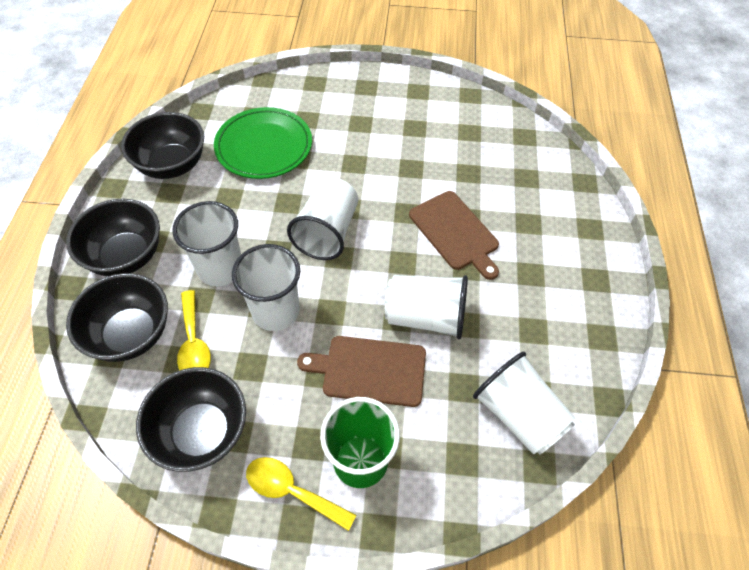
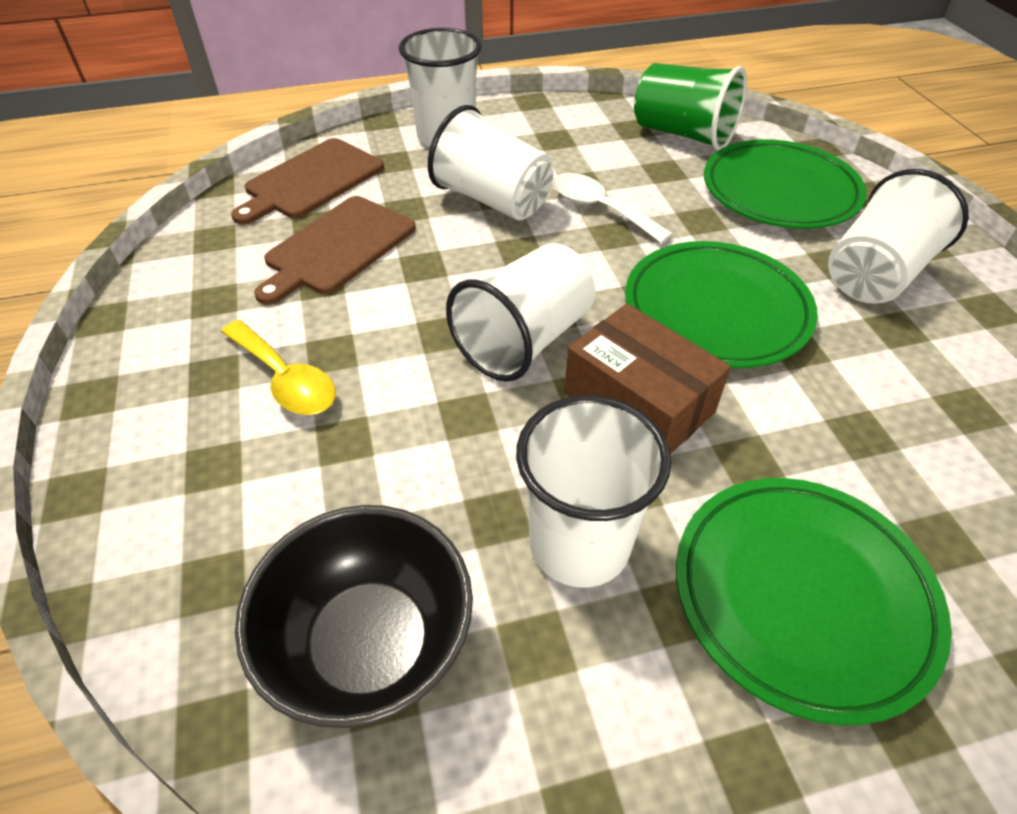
black bowl: [66,199,160,276] [66,273,168,362] [121,112,204,179] [136,367,246,472] = 4 -> [235,505,473,728] = 1
brown box: none = 0 -> [564,304,731,454] = 1
green plate: [214,107,312,179] = 1 -> [625,241,818,368] [676,478,952,725] [704,139,867,229] = 3
white spoon: none = 0 -> [552,173,673,244] = 1
yellow spoon: [177,290,211,370] [246,457,356,531] = 2 -> [221,320,336,415] = 1

